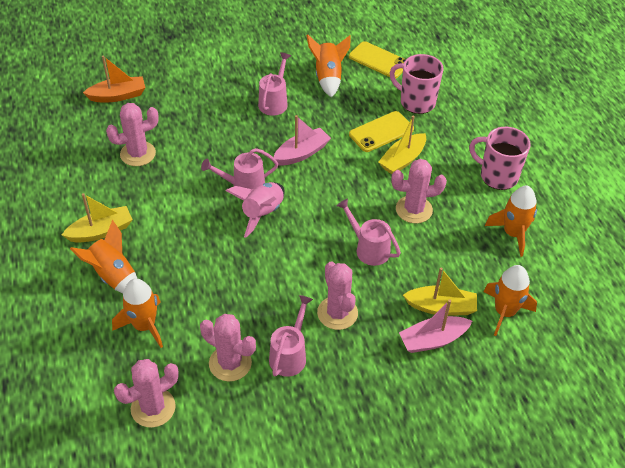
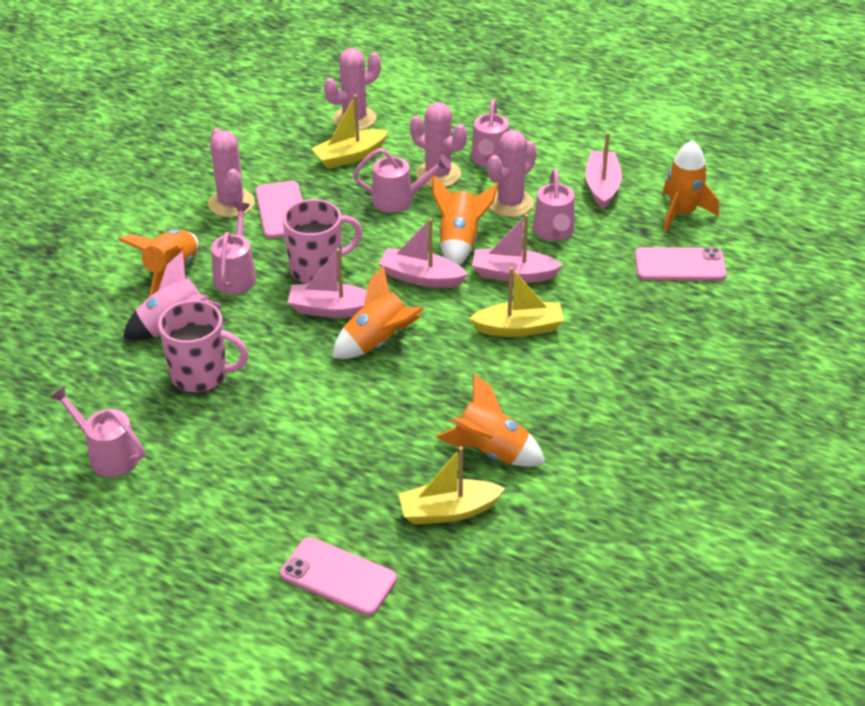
orange boat: [83,56,146,102] = 1 -> none = 0
pink boat: [274,115,331,165] [399,299,472,353] = 2 -> [287,248,367,318] [378,218,468,288] [472,214,563,283] [585,132,622,209] = 4
pink cactus: [106,103,159,166] [114,359,179,428] [200,314,256,382] [317,261,358,330] [391,159,447,223] = 5 -> [208,128,255,217] [324,48,381,131] [410,102,467,187] [487,130,537,217] = 4
pink phone: none = 0 -> [255,181,302,239] [280,537,397,616] [635,247,727,281] = 3
pink watering can: [201,148,278,189] [258,52,291,116] [269,295,313,377] [337,198,401,266] = 4 -> [50,386,145,477] [211,202,257,294] [353,148,451,213] [471,99,509,167] [533,168,574,241] = 5
yellow phone: [349,41,406,79] [349,111,414,152] = 2 -> none = 0

